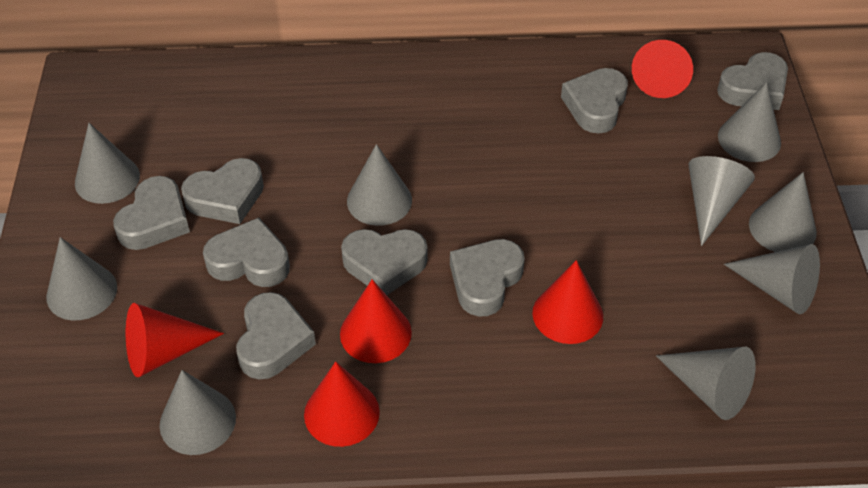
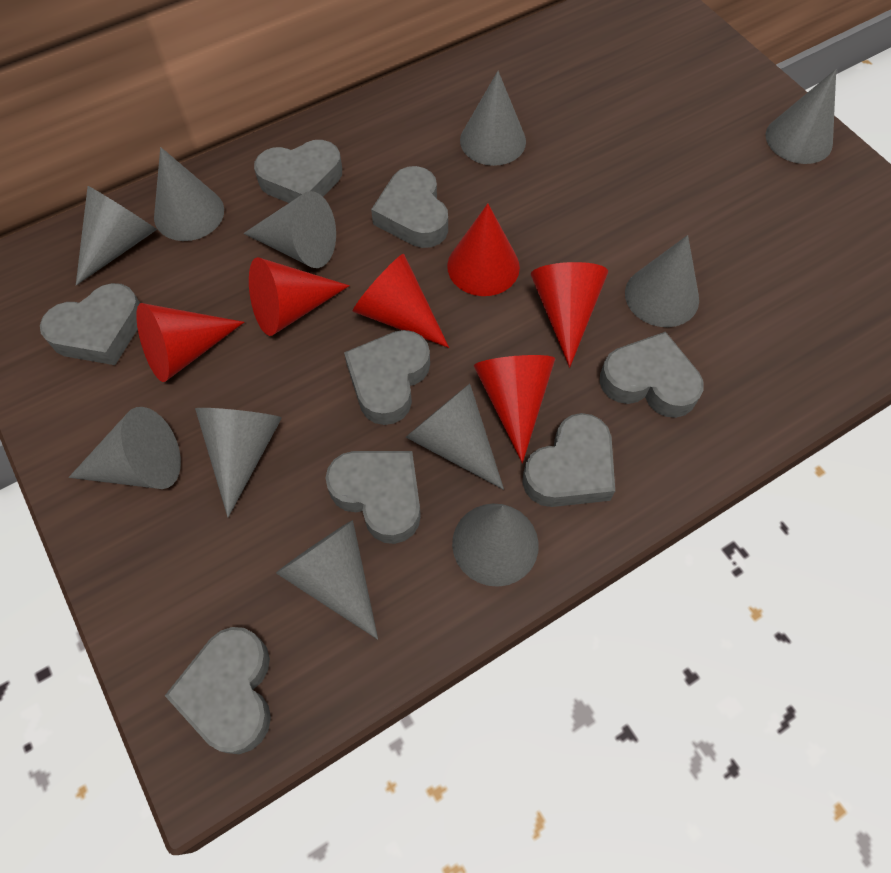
grey cone: [46,237,117,320] [75,123,140,204] [160,370,236,455] [347,144,412,226] [656,347,756,420] [688,156,755,246] [718,82,781,162] [724,244,820,314] [749,172,817,252] = 9 -> [69,407,181,489] [76,186,157,285] [154,147,224,241] [195,408,282,517] [243,191,336,268] [276,520,378,640] [406,384,504,490] [452,504,539,587] [460,71,526,166] [625,235,699,327] [766,69,836,164] = 11
red cone: [126,303,224,377] [304,361,380,447] [340,279,412,363] [532,260,603,344] [632,40,693,98] = 5 -> [136,303,244,382] [249,257,350,336] [353,254,449,348] [447,203,520,296] [474,355,555,463] [530,262,608,368] = 6

